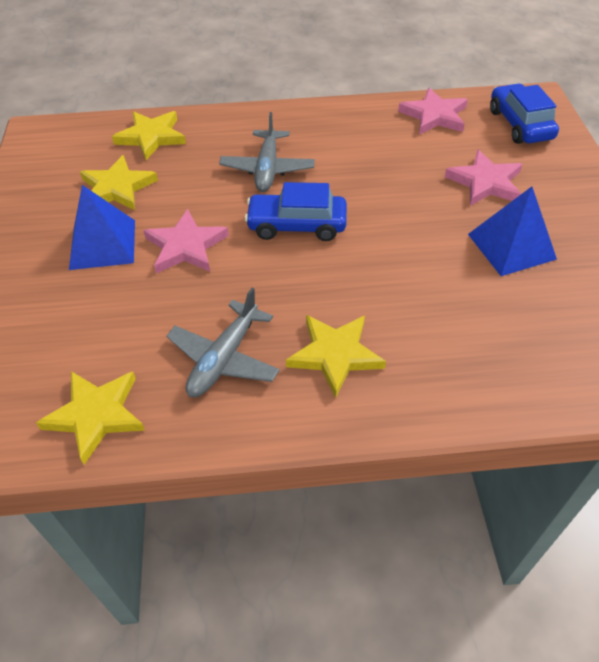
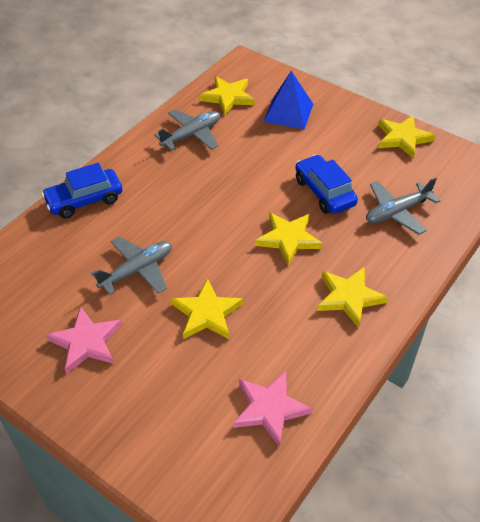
blue pyramid: [69,185,135,270] [468,187,557,276] = 2 -> [263,71,313,129] = 1
grey plane: [167,288,280,397] [219,112,315,192] = 2 -> [91,236,172,295] [154,109,220,151] [366,177,440,235] = 3
pink star: [143,209,229,273] [398,88,468,135] [445,149,522,206] = 3 -> [46,306,122,374] [233,371,313,447] = 2
yellow star: [36,371,145,465] [80,155,158,210] [112,111,186,160] [286,315,386,398] = 4 -> [171,279,243,339] [200,76,255,116] [255,212,323,265] [317,267,388,328] [378,115,436,159] = 5

